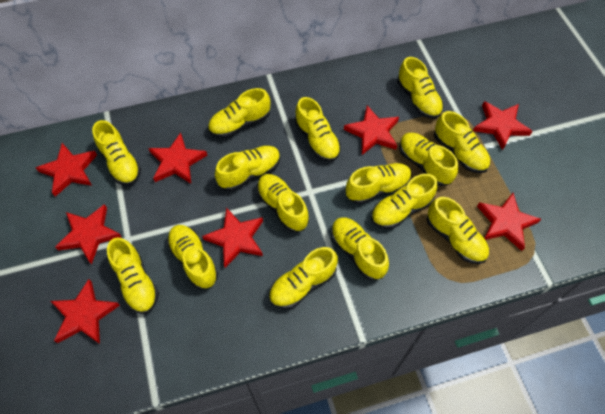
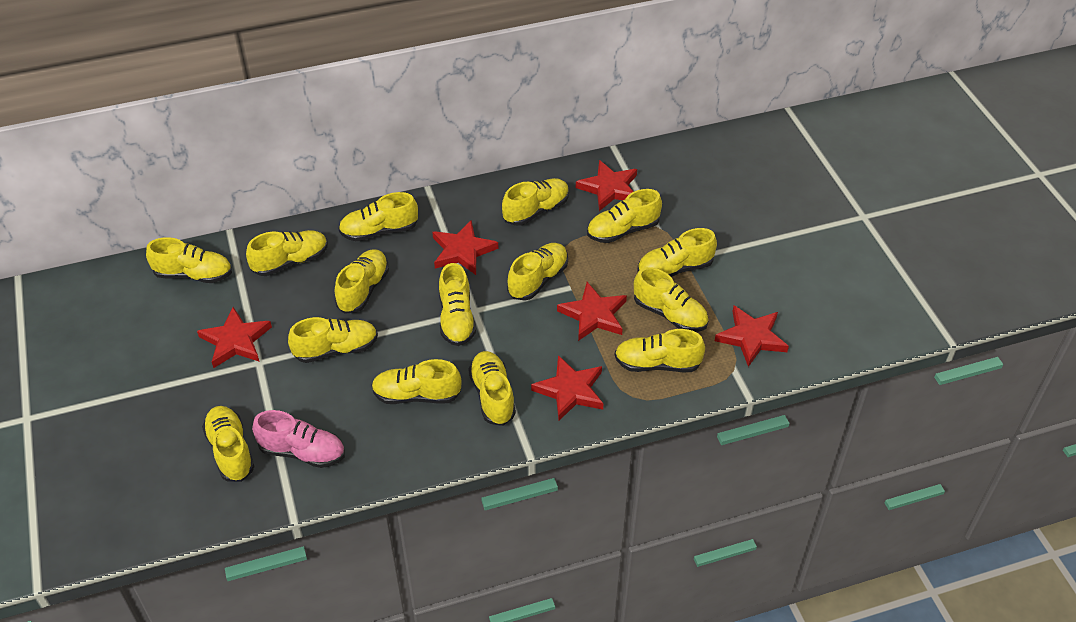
pink shoe: none = 0 -> [252,410,345,468] = 1
red star: [36,143,97,197] [51,279,120,344] [55,204,121,264] [148,133,207,184] [202,208,263,268] [344,105,399,155] [473,101,533,150] [477,193,541,251] = 8 -> [197,307,272,368] [432,221,499,275] [531,355,604,420] [557,282,627,341] [576,160,637,211] [715,306,789,367] = 6

